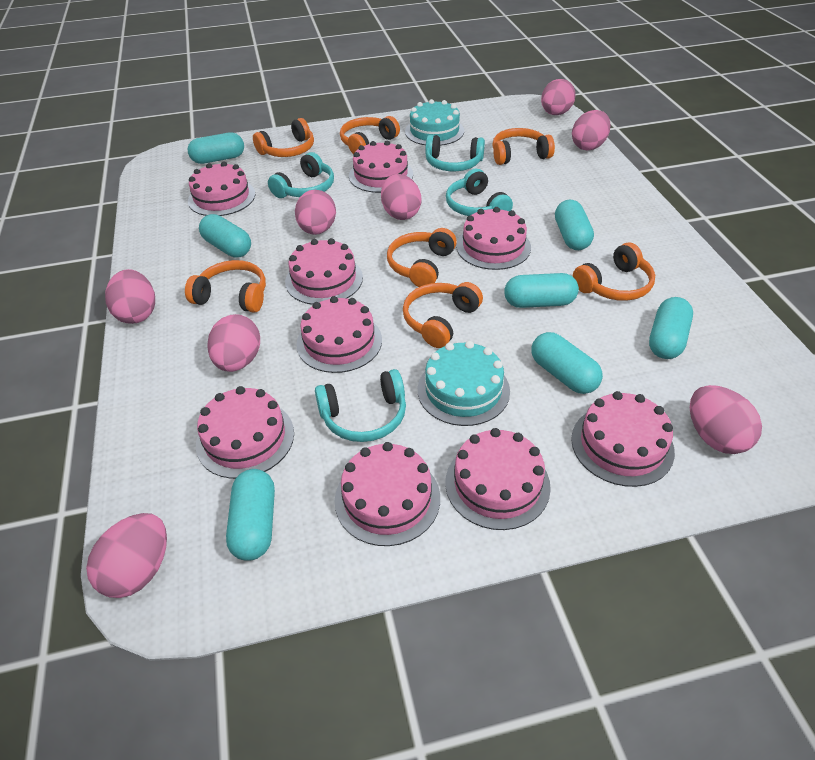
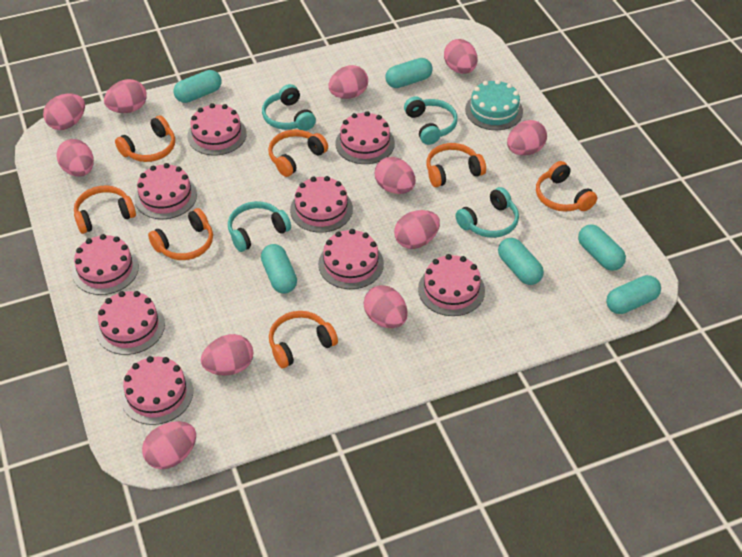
pink egg: [86,513,167,598] [105,269,155,324] [207,314,260,372] [295,190,336,235] [381,174,421,220] [541,79,575,115] [572,110,611,150] [690,385,762,454] = 8 -> [43,93,85,130] [57,139,94,177] [104,79,147,113] [142,421,196,469] [201,334,253,376] [329,65,368,99] [364,285,408,328] [375,157,416,194] [394,210,440,249] [444,39,478,74] [507,120,547,155] = 11
turquoise cake: [405,99,464,146] [418,341,510,426] = 2 -> [465,80,523,130] = 1
turquoise capsule: [188,132,244,164] [199,214,251,258] [226,469,275,561] [504,273,579,308] [532,332,603,394] [555,200,594,250] [649,297,693,359] = 7 -> [174,70,222,103] [261,244,297,294] [385,58,432,88] [498,238,544,285] [578,225,626,271] [606,275,661,314] = 6

